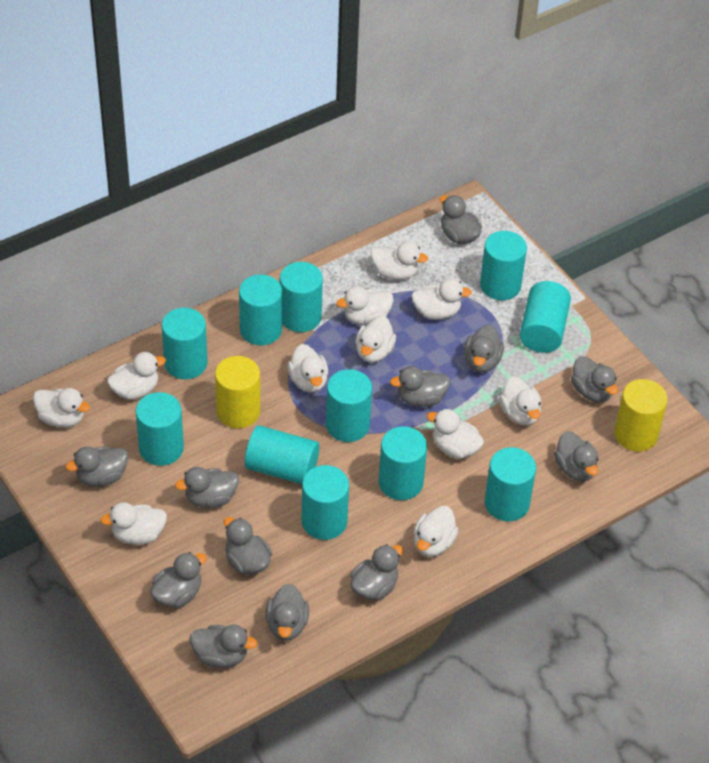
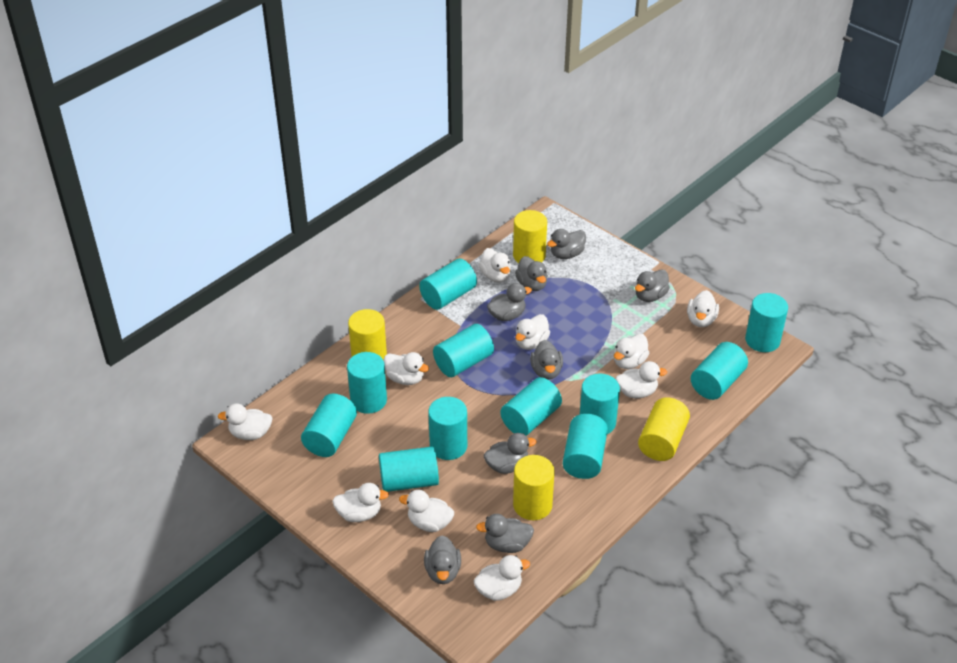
grey duck: [66,446,128,486] [150,552,207,608] [175,467,239,508] [190,624,257,668] [224,517,272,575] [266,584,309,641] [350,544,403,600] [390,366,450,407] [440,195,482,244] [464,325,504,373] [554,431,599,481] [571,356,618,402] = 12 -> [424,535,461,584] [476,514,534,553] [484,433,536,474] [487,283,532,321] [515,256,548,291] [530,340,563,380] [547,229,586,259] [635,269,670,302] = 8
white duck: [33,388,90,427] [100,502,167,545] [107,352,166,400] [287,344,328,393] [336,286,394,325] [355,316,396,363] [371,242,428,280] [411,279,472,320] [414,506,458,557] [427,409,484,459] [499,376,542,425] = 11 -> [218,403,273,440] [332,483,389,522] [383,352,429,385] [399,490,454,532] [474,555,530,601] [479,248,511,283] [515,314,550,350] [614,334,649,369] [616,361,667,398] [687,290,719,327] = 10
yellow cylinder: [215,356,260,428] [614,379,668,452] = 2 -> [348,309,387,360] [513,210,547,263] [513,455,555,520] [638,397,690,461] = 4

